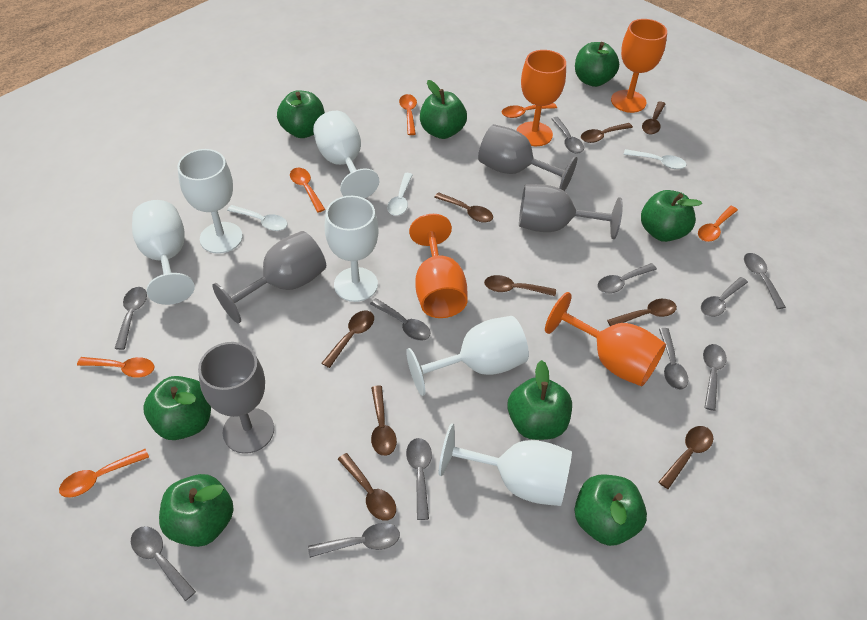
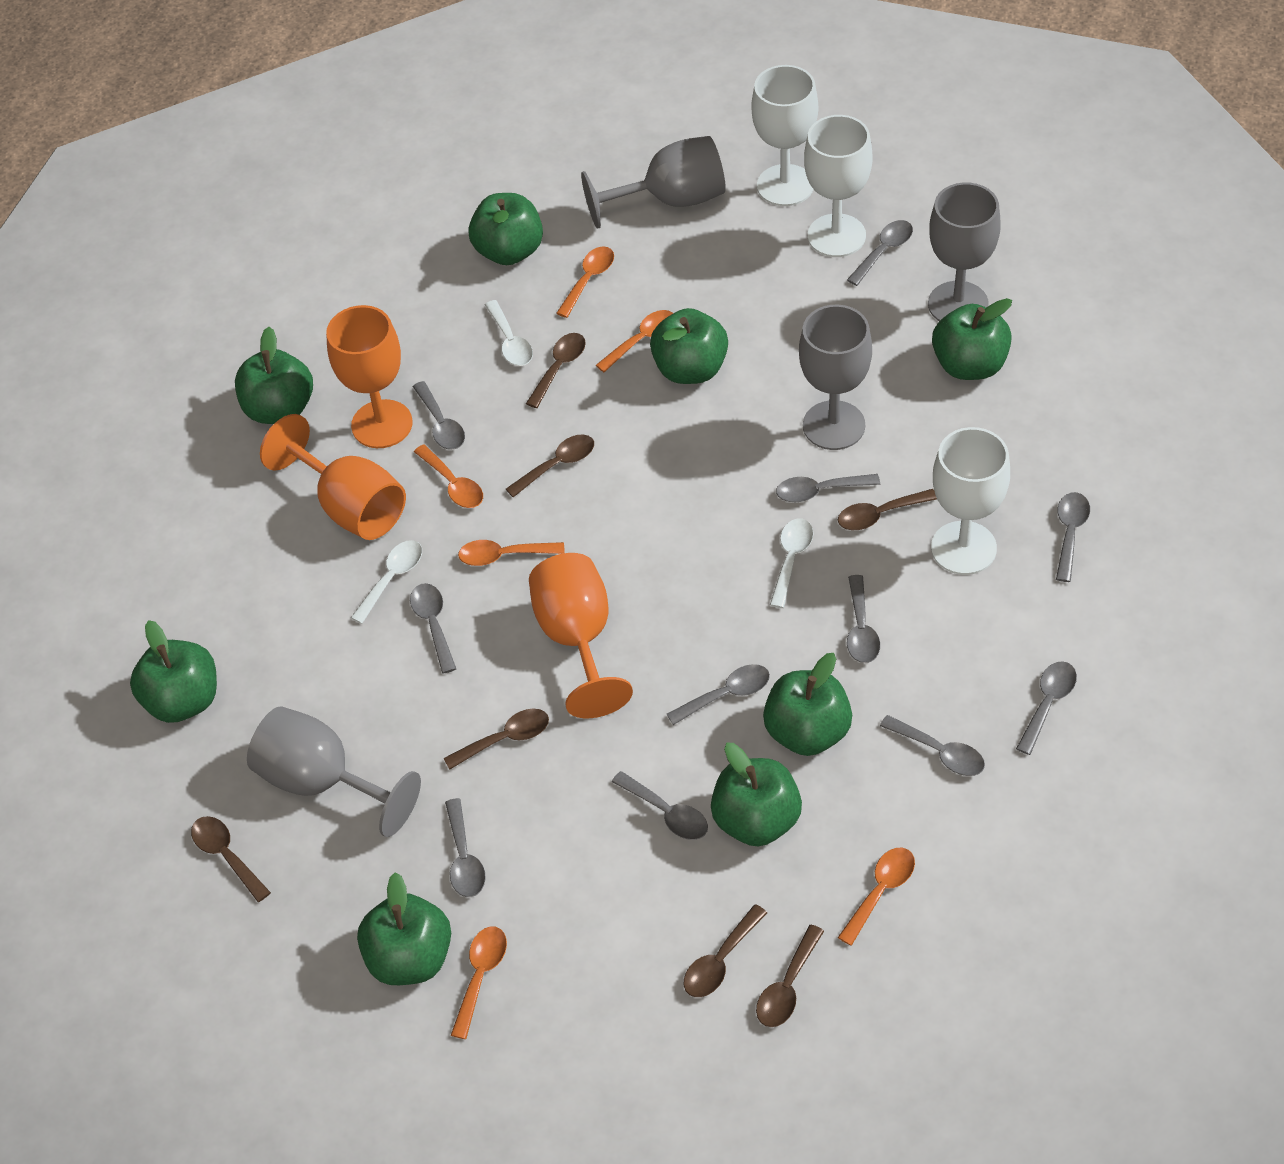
brown spoon: [322,311,374,368] [338,453,396,521] [371,385,397,456] [434,192,493,222] [484,275,556,296] [581,123,633,143] [607,299,677,326] [642,101,665,135] [659,426,713,489] = 9 -> [191,816,271,902] [443,709,549,770] [506,435,594,497] [526,333,586,408] [684,904,767,997] [756,925,824,1027] [838,489,937,530] = 7
orange goblet: [409,214,468,318] [516,50,566,146] [545,292,666,386] [611,19,667,113] = 4 -> [260,414,406,540] [326,305,413,448] [529,553,633,718] = 3
white goblet: [132,200,195,305] [177,149,243,254] [313,111,379,198] [325,196,379,302] [406,316,529,396] [439,423,572,506] = 6 -> [751,65,818,206] [804,115,872,257] [931,427,1010,575] = 3

